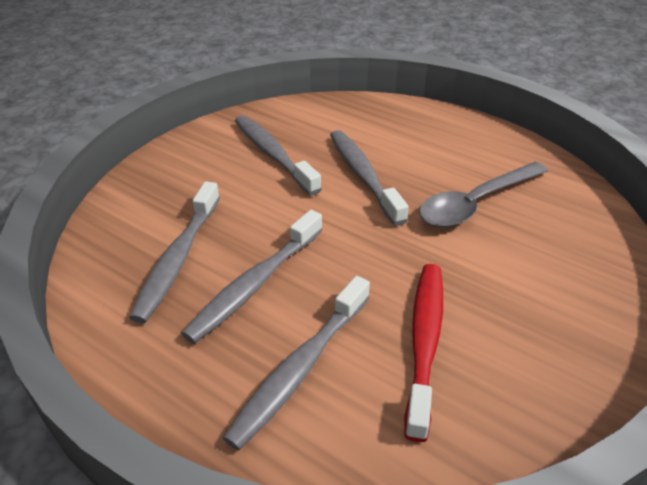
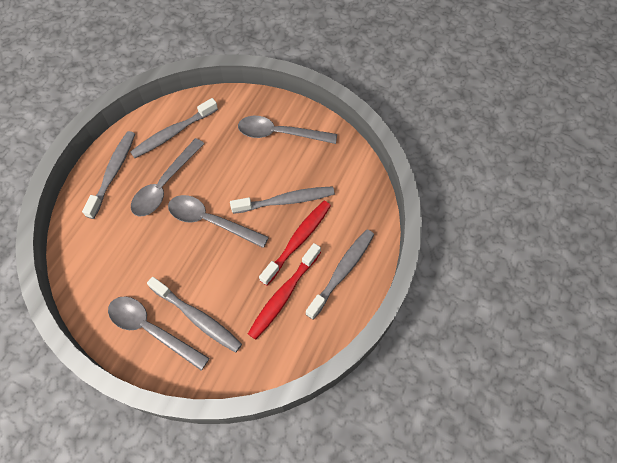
grey spoon: [419,162,548,227] = 1 -> [108,297,210,370] [131,138,204,216] [168,195,269,248] [238,116,337,144] = 4
red toothbrush: [404,264,443,442] = 1 -> [248,243,321,340] [259,201,331,286] = 2

